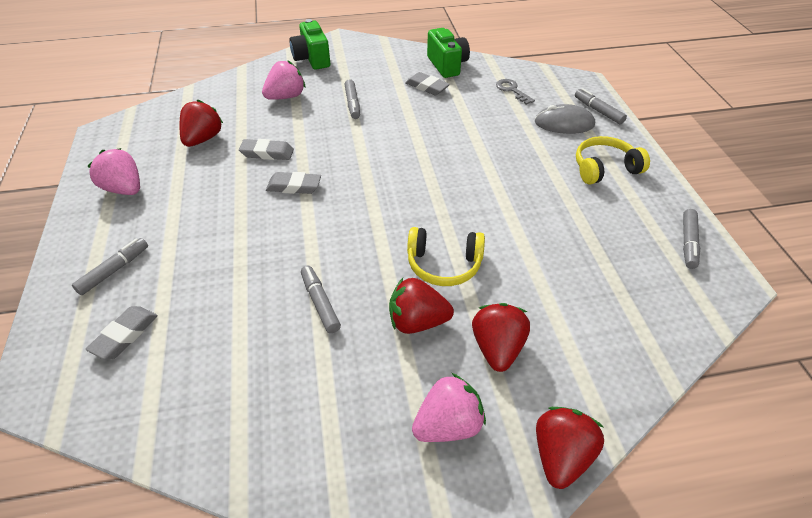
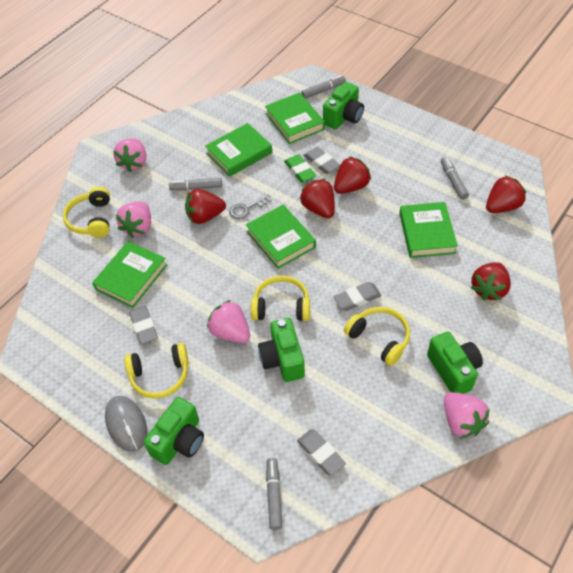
green book: none = 0 -> [92,241,167,308] [205,123,272,177] [246,205,316,269] [265,92,325,144] [399,202,458,258] = 5
green camera: [289,19,330,70] [427,28,470,78] = 2 -> [144,397,204,465] [258,318,305,382] [323,82,364,130] [427,332,483,394] = 4
green eraser: none = 0 -> [284,154,316,183] = 1
grey marker: [72,238,148,295] [301,266,341,333] [344,79,360,119] [575,88,627,125] [683,209,700,269] = 5 -> [169,178,222,191] [266,458,282,530] [301,75,346,99] [441,157,469,200] = 4
pink strawberry: [87,148,140,195] [262,60,305,100] [412,373,486,442] = 3 -> [113,138,146,173] [116,202,151,238] [207,300,250,343] [444,392,490,438] = 4
red strawberry: [180,100,223,147] [389,278,454,334] [472,303,530,372] [536,407,604,489] = 4 -> [185,189,226,224] [300,179,335,218] [334,156,371,194] [471,262,511,301] [486,175,526,213] = 5
yellow headphones: [407,227,485,286] [576,136,650,184] = 2 -> [63,187,110,238] [124,343,189,399] [251,275,310,321] [344,307,410,366] = 4

